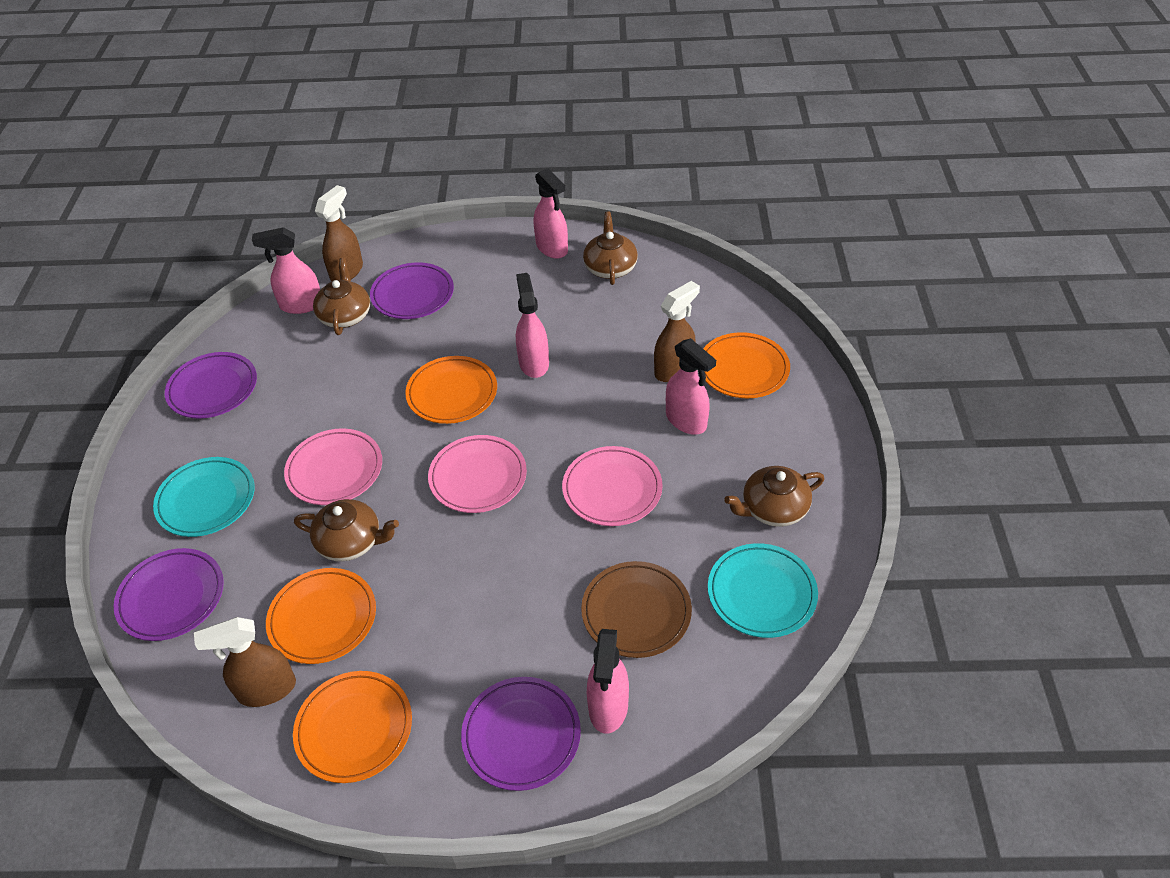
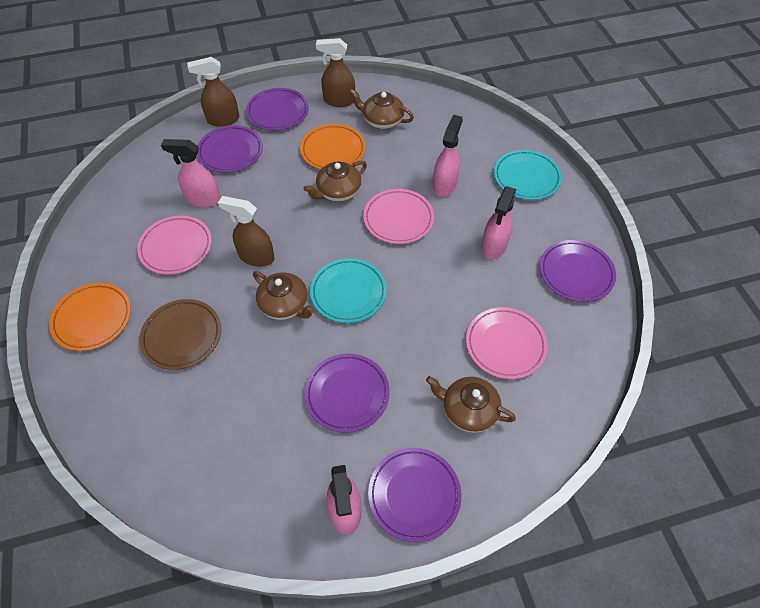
orange plate: [266,568,376,664] [293,671,412,783] [405,356,497,424] [703,332,790,398] = 4 -> [49,283,131,351] [300,124,366,170] = 2
pink spray bottle: [252,227,320,314] [516,273,549,378] [534,168,568,259] [587,629,629,734] [666,338,716,435] = 5 -> [161,139,221,207] [327,465,362,535] [433,115,463,197] [481,186,516,260] = 4
purple plate: [114,548,224,641] [165,352,257,418] [370,262,454,319] [461,677,581,791] = 4 -> [197,125,263,173] [246,88,309,131] [304,354,390,433] [368,448,461,542] [540,240,616,302] = 5

